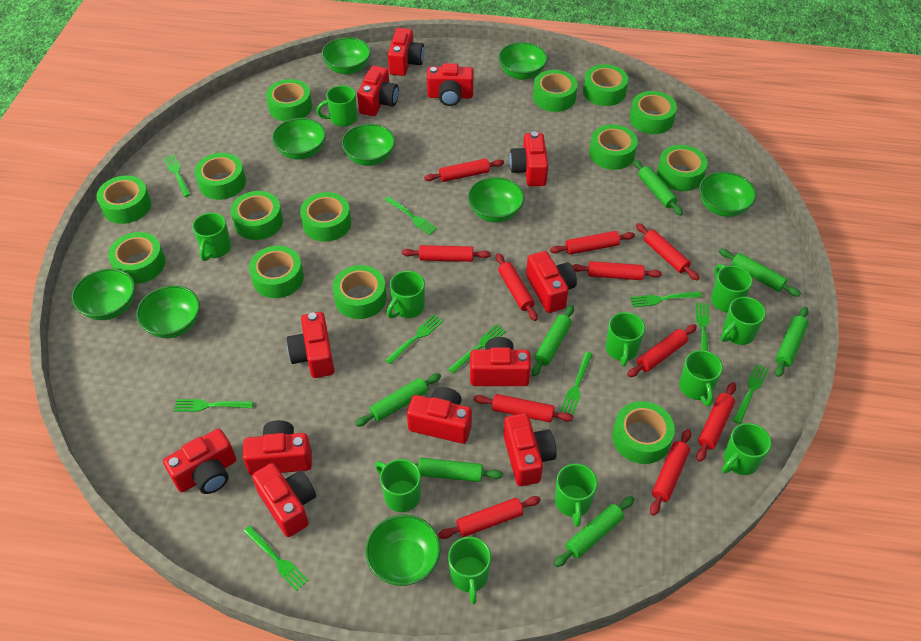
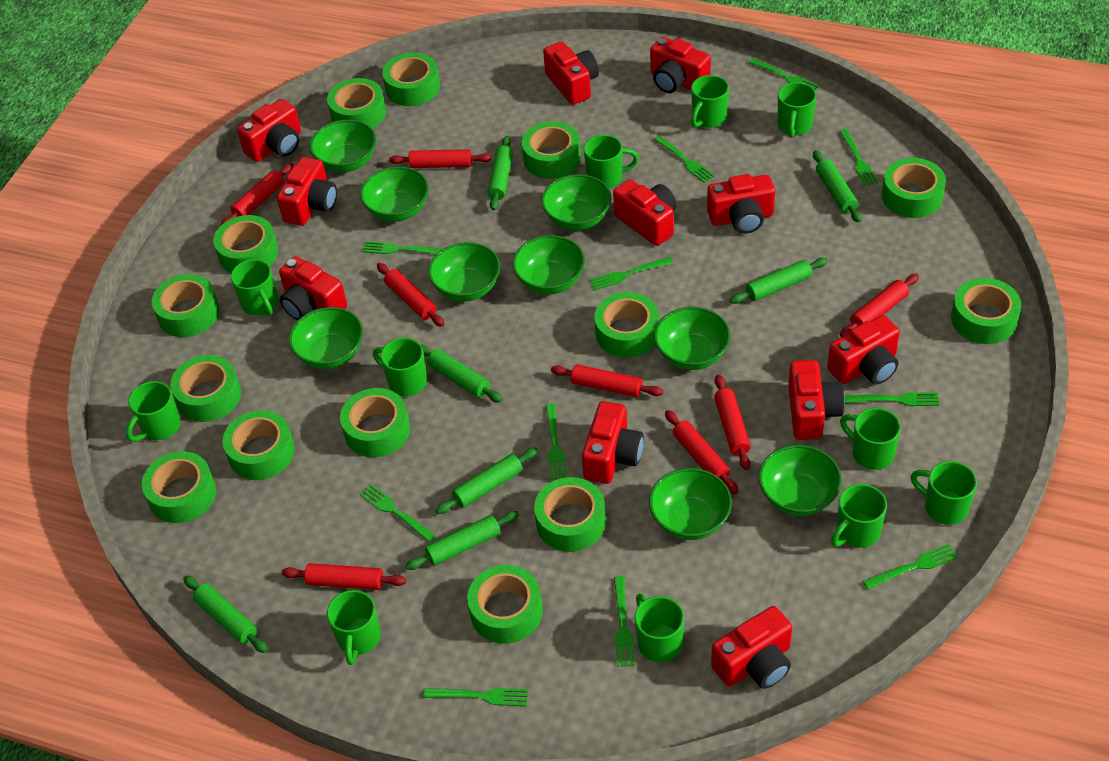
green fork: [164,154,191,197] [174,399,253,411] [243,525,308,591] [385,196,438,235] [385,315,443,364] [448,324,506,374] [560,352,593,415] [630,291,702,308] [696,303,709,351] [733,363,769,424] = 10 -> [360,484,435,542] [362,241,442,254] [423,688,528,706] [546,403,567,480] [590,257,673,290] [614,576,635,667] [654,135,715,183] [749,59,819,90] [839,129,878,186] [845,392,939,406] [863,544,958,589] = 11
red camera: [163,429,236,494] [243,420,312,475] [252,463,316,537] [287,312,334,378] [357,66,399,116] [388,28,424,76] [407,387,472,444] [427,63,474,106] [470,337,531,386] [503,413,557,486] [509,132,548,186] [526,251,577,313] = 12 -> [237,99,301,162] [277,157,337,226] [279,256,347,320] [543,42,599,105] [582,401,644,484] [613,179,677,246] [650,37,711,93] [707,174,775,234] [711,606,792,689] [788,360,845,440] [827,315,900,385] = 11
red rolling pin: [402,245,491,262] [424,158,504,182] [438,496,541,539] [474,394,574,422] [496,253,538,321] [550,231,635,255] [572,261,662,280] [627,324,697,377] [636,223,699,280] [650,429,691,516] [696,382,736,462] = 11 -> [221,163,294,225] [282,563,406,590] [377,263,444,327] [389,149,491,168] [551,364,664,397] [665,410,739,494] [714,375,751,470] [840,274,919,337] = 8

